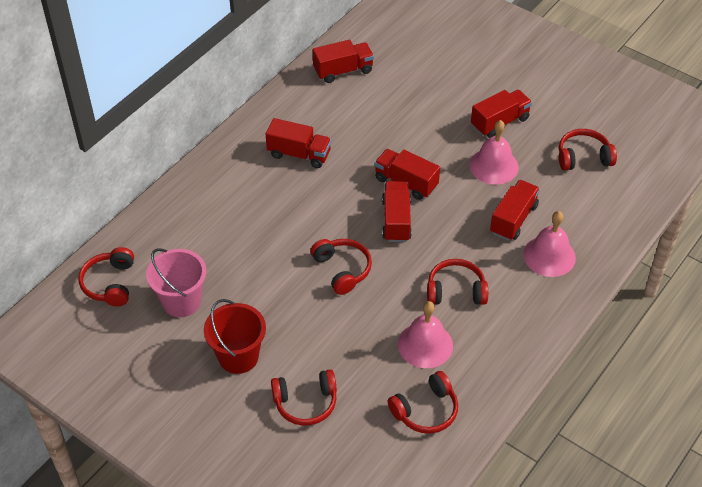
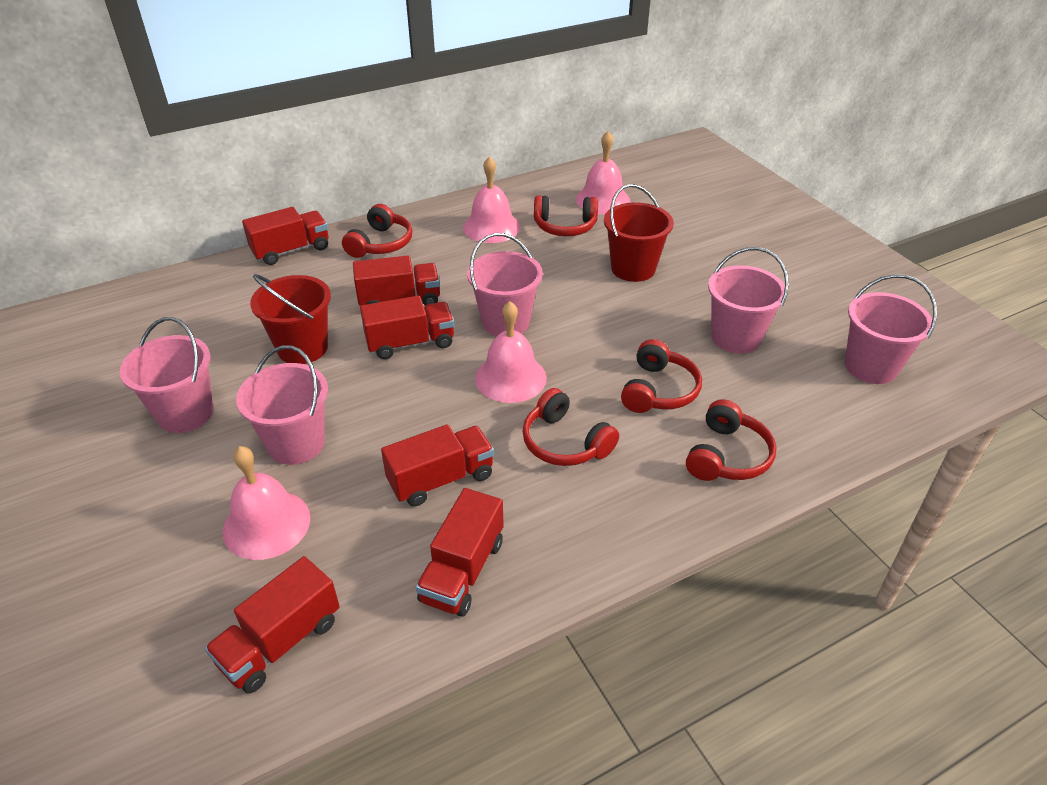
pink bell: [398,301,453,368] [470,120,519,185] [523,211,576,277] = 3 -> [223,446,310,560] [463,156,520,243] [475,301,547,403] [575,131,630,215] = 4
pink bucket: [146,248,206,317] = 1 -> [120,317,213,433] [236,345,328,465] [467,233,543,336] [708,247,789,354] [845,274,937,384] = 5
red bucket: [204,299,266,374] = 1 -> [250,274,331,364] [604,184,674,282] = 2
red headphones: [79,247,134,307] [271,369,337,426] [310,239,372,295] [388,371,458,434] [427,259,488,305] [559,129,617,171] = 6 -> [342,204,412,258] [523,388,619,466] [534,195,598,236] [621,339,702,413] [686,399,777,481] = 5

